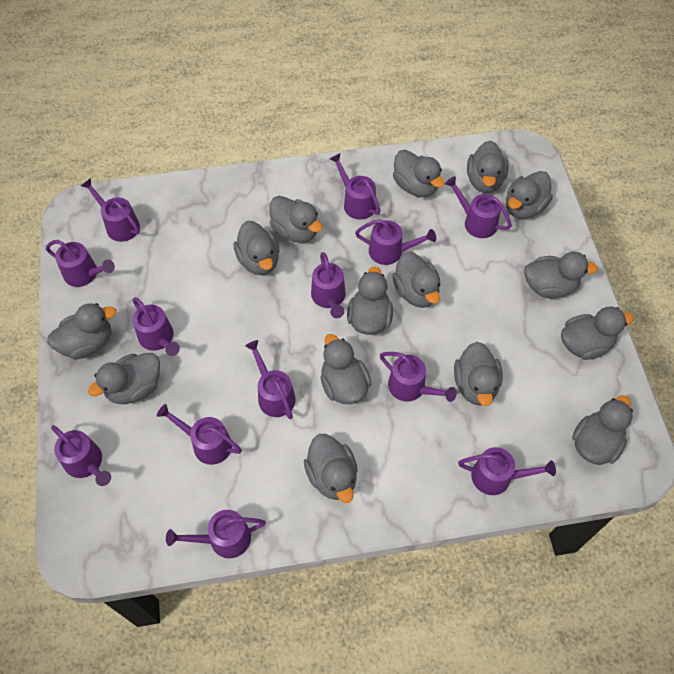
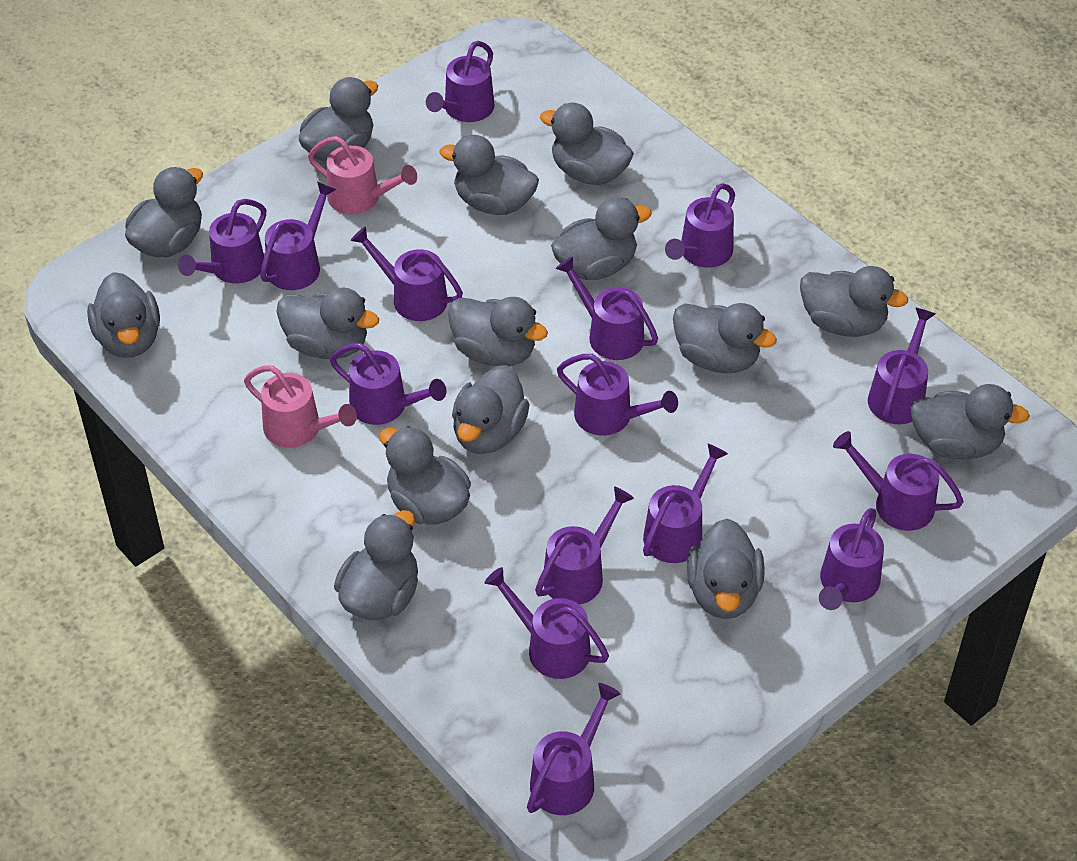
pink watering can: none = 0 -> [244,365,357,448] [308,136,417,214] = 2
purple watering can: [46,240,115,287] [51,425,111,486] [81,178,140,242] [132,298,180,356] [157,404,242,465] [166,510,266,558] [245,340,296,419] [311,252,346,318] [330,153,381,220] [355,219,436,265] [380,352,457,402] [445,176,512,238] [458,447,556,495] = 13 -> [178,199,266,283] [260,182,336,290] [330,343,447,425] [350,226,463,321] [426,41,495,122] [484,567,609,679] [527,683,621,815] [535,487,634,605] [556,256,658,360] [557,354,678,436] [643,444,728,563] [665,183,735,268] [819,508,884,610] [833,431,964,531] [868,307,936,424] = 15

